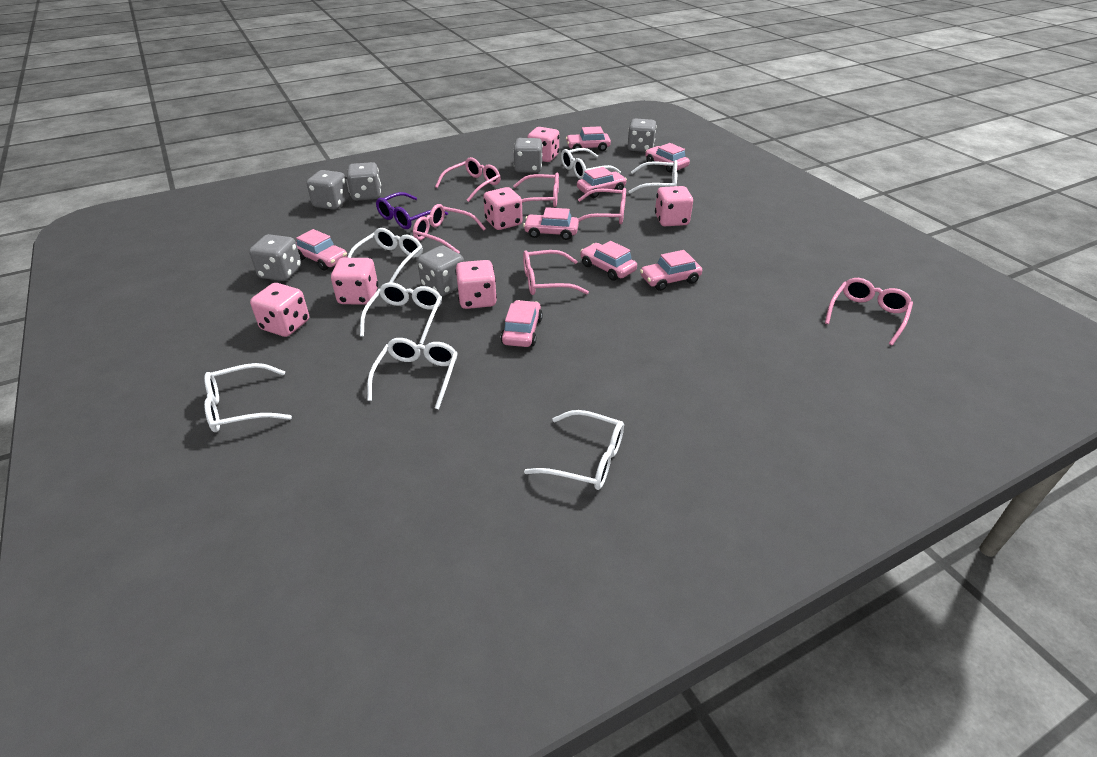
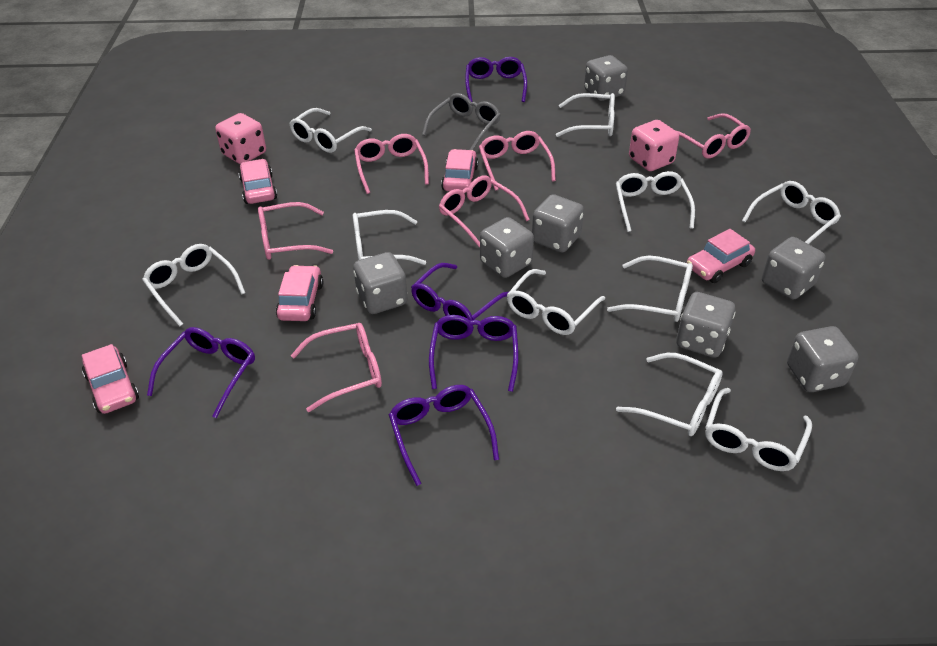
grey dice: [249,234,301,281] [306,170,349,210] [347,162,381,201] [417,246,464,296] [513,138,543,173] [628,118,657,152] = 6 -> [353,252,407,314] [480,217,534,278] [532,194,584,253] [584,55,628,101] [676,292,735,358] [762,237,825,300] [787,326,858,392] = 7
grey glasses: none = 0 -> [422,93,501,150] = 1
pink car: [296,229,348,270] [501,300,543,347] [523,207,579,240] [566,126,611,152] [577,167,627,198] [580,241,637,281] [640,250,702,291] [645,143,690,173] = 8 -> [82,344,139,414] [238,159,277,204] [276,265,323,321] [441,149,478,191] [687,229,755,283] = 5
pink dice: [250,283,309,337] [331,258,378,305] [455,260,497,309] [483,187,523,230] [527,127,559,162] [655,186,693,226] = 6 -> [215,113,266,164] [629,120,679,171] = 2
purple glasses: [376,192,448,229] = 1 -> [147,327,255,418] [389,385,499,486] [411,263,509,321] [429,315,518,392] [465,57,527,102] = 5
white glasses: [204,363,292,432] [347,228,423,282] [360,282,442,344] [367,338,458,409] [524,410,624,490] [561,148,621,179] [628,160,677,194] = 7 -> [142,244,245,326] [289,108,372,153] [353,210,426,265] [507,269,605,335] [556,93,615,137] [607,256,693,322] [616,171,695,232] [616,353,723,436] [705,388,812,471] [742,181,841,244] = 10

